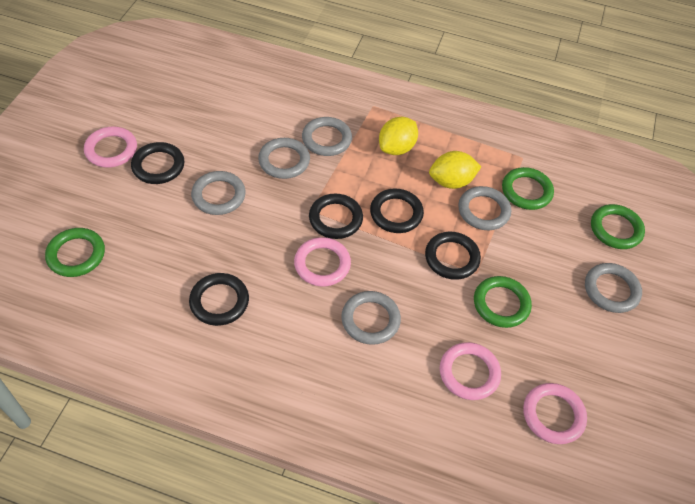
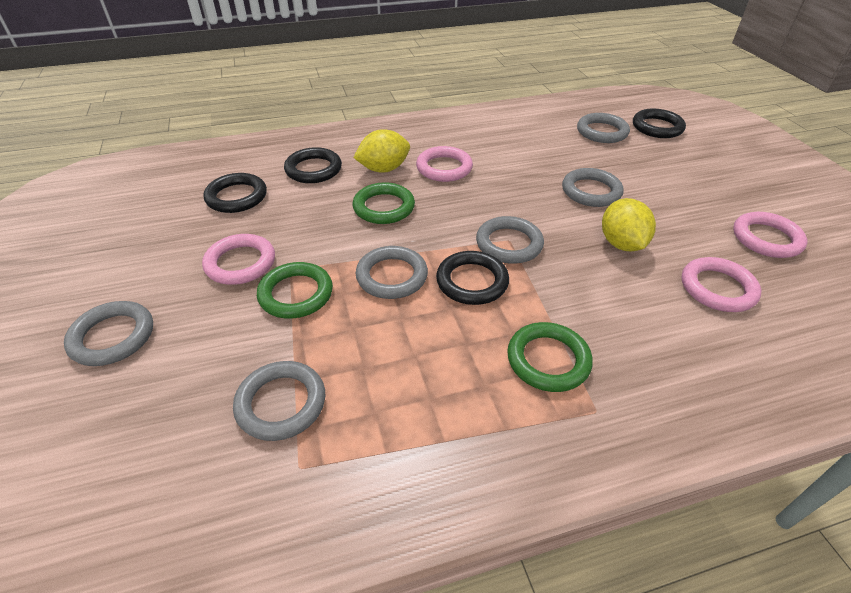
black ring: [131,142,185,184] [189,273,249,326] [309,194,363,239] [370,188,424,233] [425,232,481,280] = 5 -> [203,173,267,213] [284,147,342,183] [436,251,509,305] [633,108,686,138] = 4
green ring: [45,228,105,277] [474,276,532,328] [502,167,554,210] [591,204,645,249] = 4 -> [257,262,333,319] [352,182,415,224] [507,322,593,392] = 3

